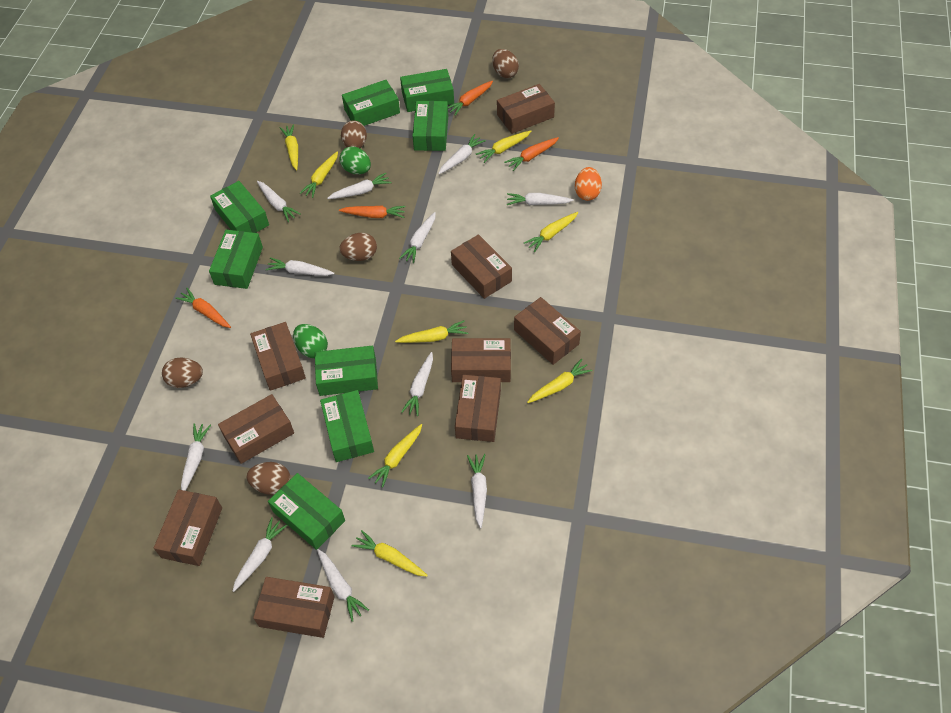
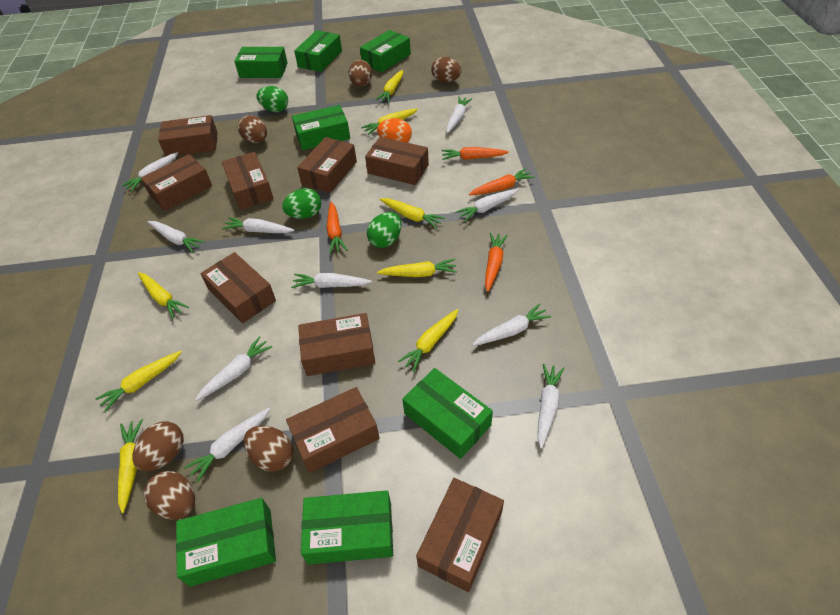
brown egg: [162,358,203,388] [247,462,291,495] [340,233,377,261] [341,120,367,148] [492,49,519,78] = 5 -> [133,421,184,471] [144,471,195,519] [238,115,267,143] [244,426,293,472] [348,60,372,87] [431,57,461,82] = 6
green box: [209,230,263,289] [210,181,269,233] [268,473,345,550] [315,346,378,396] [320,390,374,462] [342,80,400,126] [400,69,454,112] [412,101,448,151] = 8 -> [176,498,276,587] [234,47,288,78] [292,105,350,150] [294,30,342,72] [301,490,393,564] [360,30,411,73] [402,368,493,459] = 7
green egg: [293,324,328,358] [340,146,371,174] = 2 -> [256,86,288,112] [282,188,321,219] [367,212,402,248] = 3
white carrot: [181,423,211,491] [233,517,288,592] [257,181,301,222] [266,257,334,276] [317,549,369,622] [327,173,391,199] [399,212,436,263] [401,352,433,416] [438,134,486,174] [467,454,487,528] [507,193,574,205] = 11 -> [122,152,178,192] [148,221,205,253] [184,408,270,483] [195,336,272,401] [222,217,294,233] [291,273,372,288] [446,96,472,133] [455,188,519,222] [472,303,551,346] [537,364,565,449] = 10

